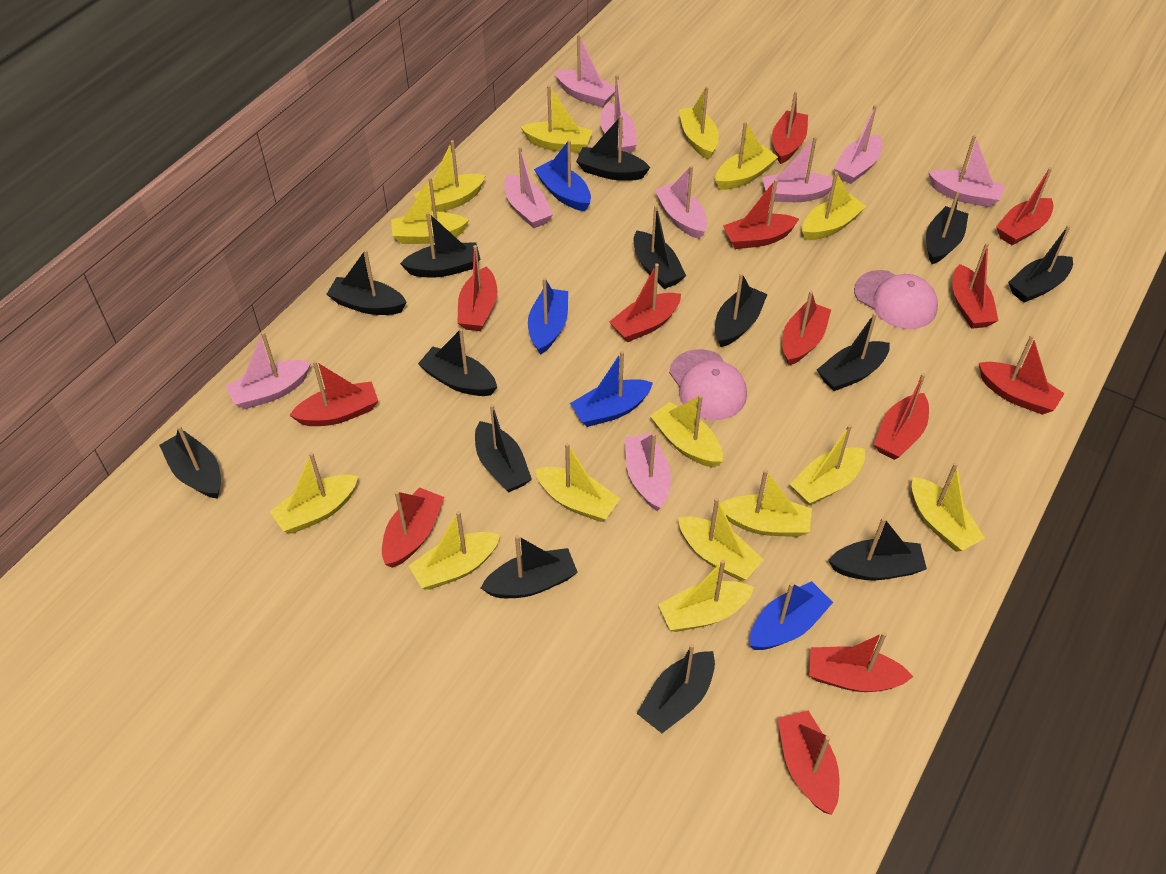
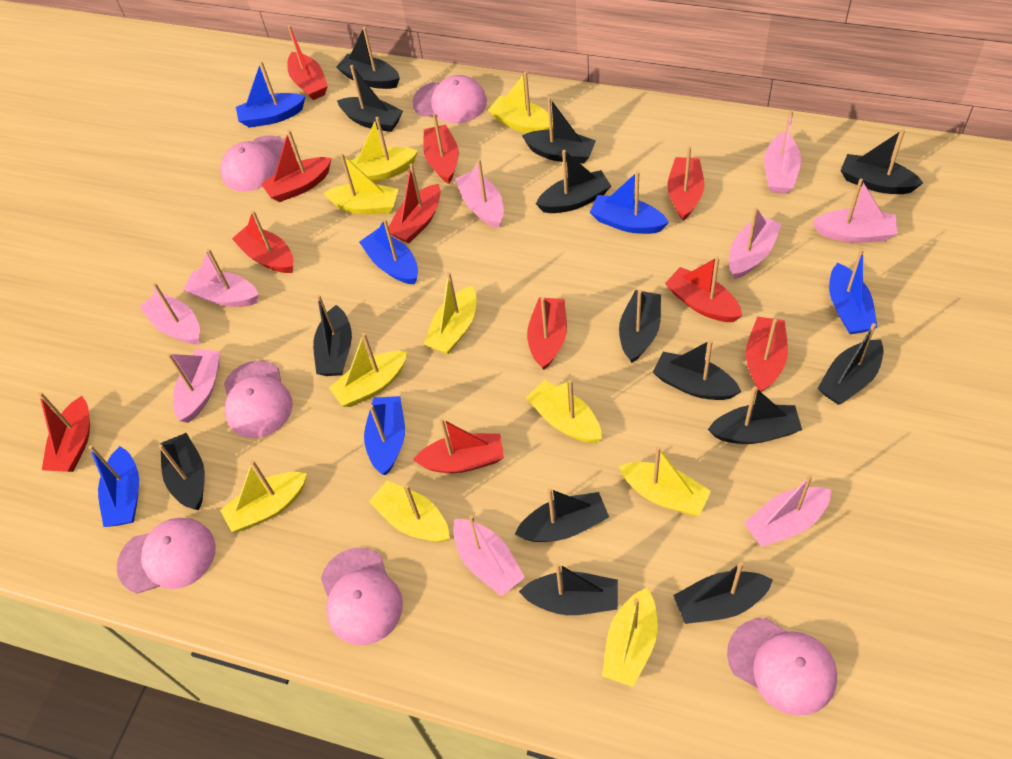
blue boat: [528,278,568,355] [534,140,591,211] [570,351,653,427] [749,581,833,650] = 4 -> [88,445,139,527] [236,61,306,128] [359,219,418,285] [364,396,405,475] [590,171,669,234] [829,248,878,334] = 6
pink cap: [669,349,747,420] [854,270,938,329] = 2 -> [117,518,216,594] [220,135,285,192] [224,360,293,438] [321,548,403,645] [412,75,487,123] [727,618,837,716] = 6
red boat: [289,361,378,426] [382,487,444,568] [457,245,498,331] [609,263,681,342] [723,179,799,249] [772,91,808,164] [778,710,839,815] [782,291,831,366] [809,632,913,692] [874,373,929,460] [952,243,998,329] [979,335,1065,415] [996,167,1054,245] = 13 -> [38,392,90,472] [232,210,293,273] [261,130,331,202] [287,25,328,100] [389,164,440,243] [413,418,504,473] [423,113,459,184] [527,297,567,370] [665,257,742,322] [667,147,704,221] [746,317,788,392] = 11
yellow boat: [270,452,358,534] [391,177,469,244] [409,511,500,590] [413,140,486,212] [521,85,593,153] [535,443,620,522] [650,395,723,468] [658,560,755,632] [678,498,764,581] [679,87,719,160] [715,121,778,190] [718,469,812,537] [790,424,865,506] [802,172,866,240] [912,462,985,552] = 15 -> [220,460,307,532] [324,153,398,214] [329,333,407,407] [346,117,418,182] [369,481,450,542] [424,272,476,354] [488,72,553,133] [526,380,602,443] [602,588,657,687] [619,446,711,515] = 10

